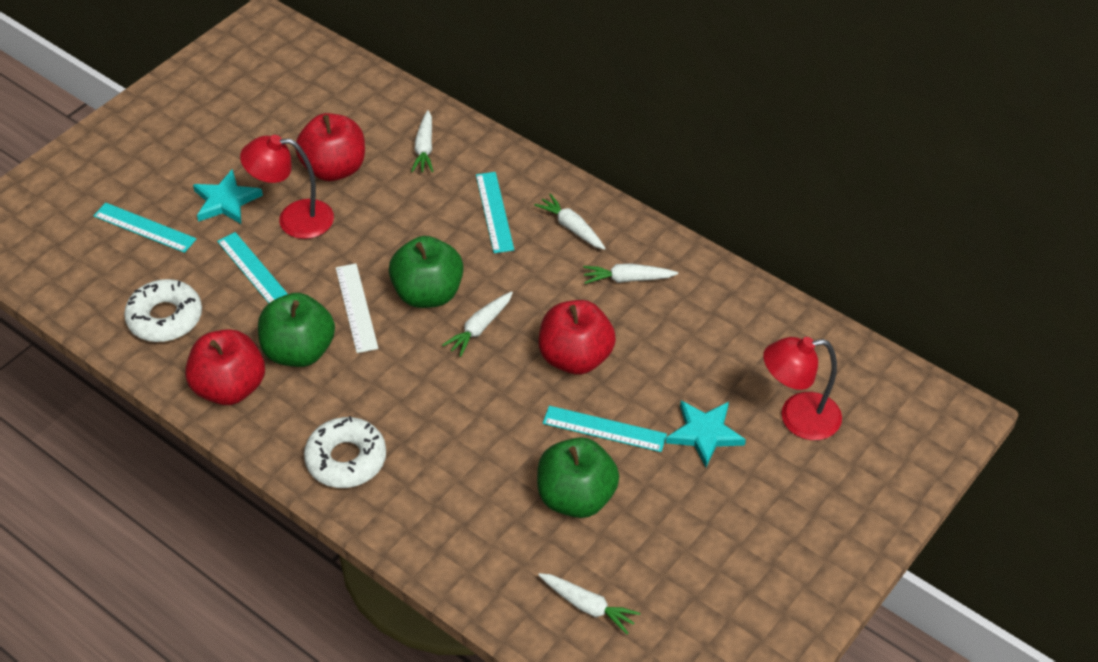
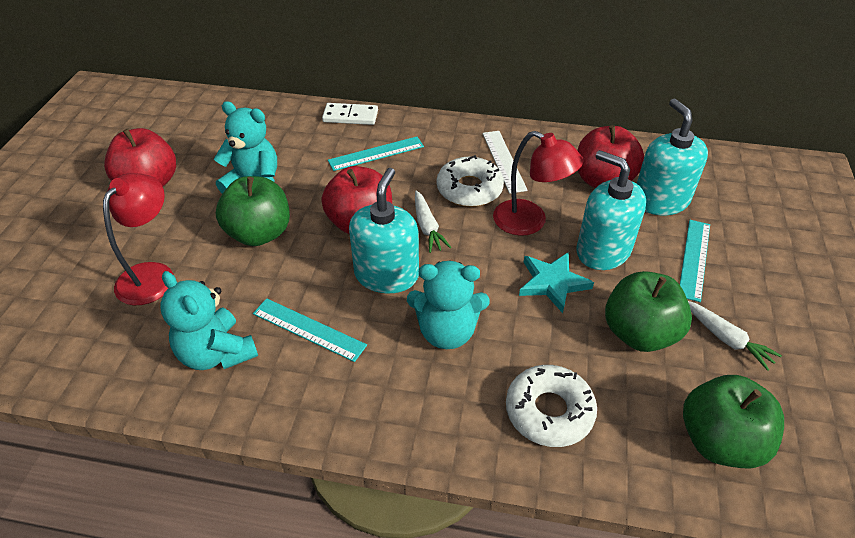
turquoise ruler: [93,203,196,253] [217,232,288,303] [476,172,514,253] [543,406,667,452] = 4 -> [253,298,367,362] [328,137,424,171] [680,220,710,302] = 3
turquoise soap dispenser: none = 0 -> [349,168,419,293] [576,150,646,270] [637,99,708,215] = 3
turquoise star: [193,169,263,224] [666,401,746,467] = 2 -> [519,252,594,313] = 1
turquoise teddy bear: none = 0 -> [161,271,258,370] [214,101,277,194] [407,261,490,349] = 3
white carrot: [411,110,434,172] [442,291,513,357] [534,194,606,250] [538,573,640,634] [583,264,678,284] = 5 -> [415,191,452,253] [688,301,782,371] = 2
white domino: none = 0 -> [322,103,378,125] = 1

